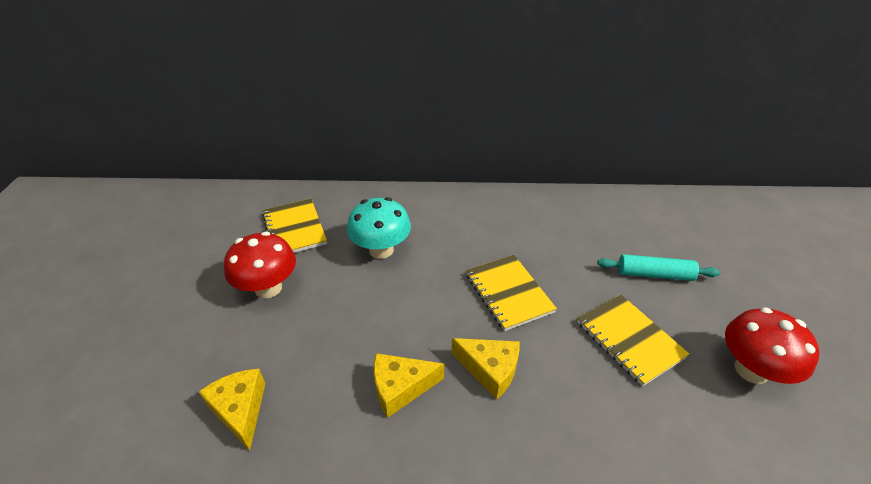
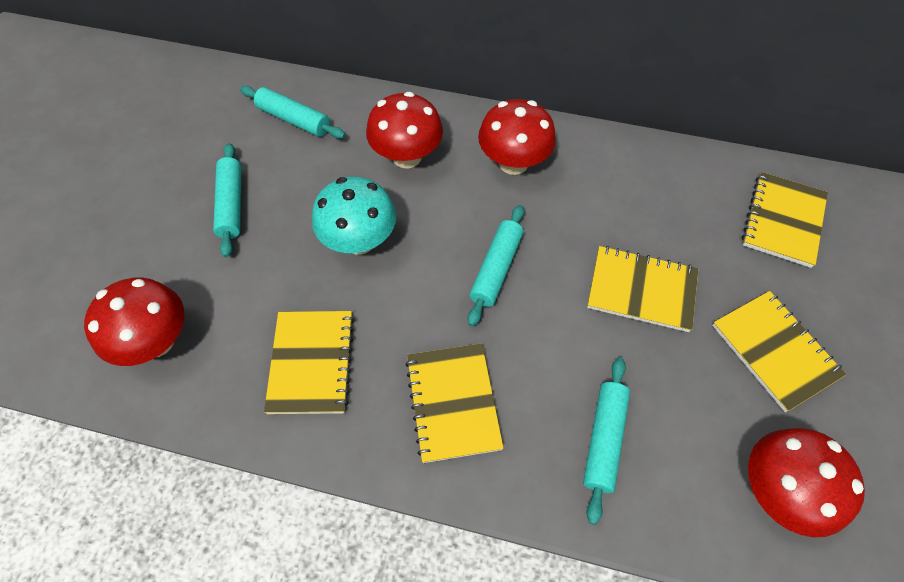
red mushroom: [224,232,296,299] [725,307,820,384] = 2 -> [84,277,185,366] [366,92,443,168] [478,99,556,175] [748,428,865,537] = 4
turquoise rolling pin: [597,254,720,281] = 1 -> [213,143,241,257] [240,86,346,139] [468,205,524,327] [583,358,630,525] = 4
yellow cheese: [199,369,266,451] [374,353,444,418] [451,338,520,400] = 3 -> none = 0
yellow notebook: [262,199,327,253] [466,255,557,331] [577,295,690,387] = 3 -> [264,311,354,414] [405,343,504,463] [587,246,698,332] [712,291,846,412] [742,172,828,268] = 5

